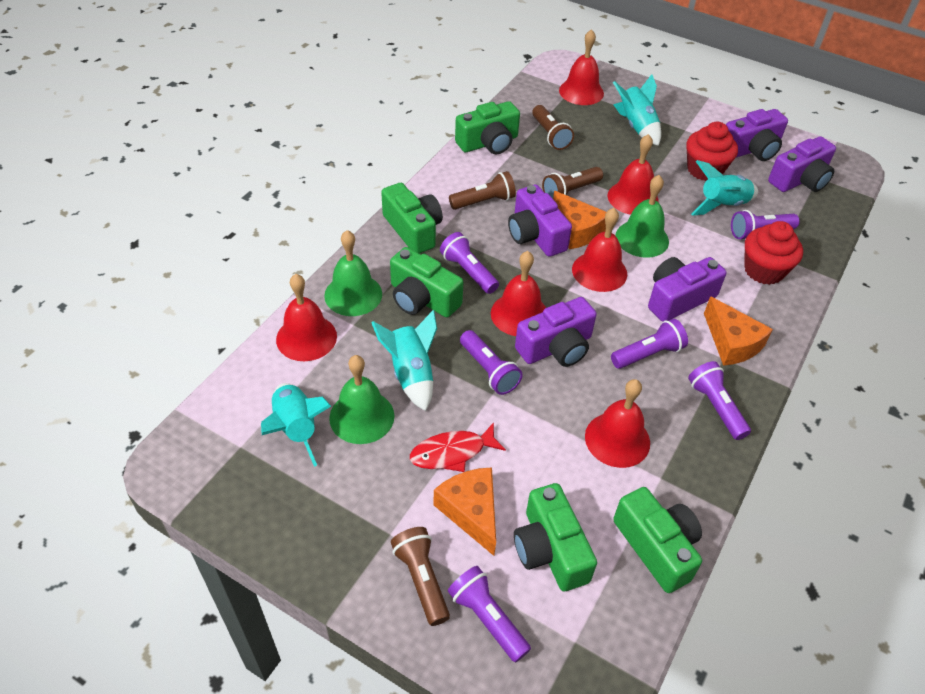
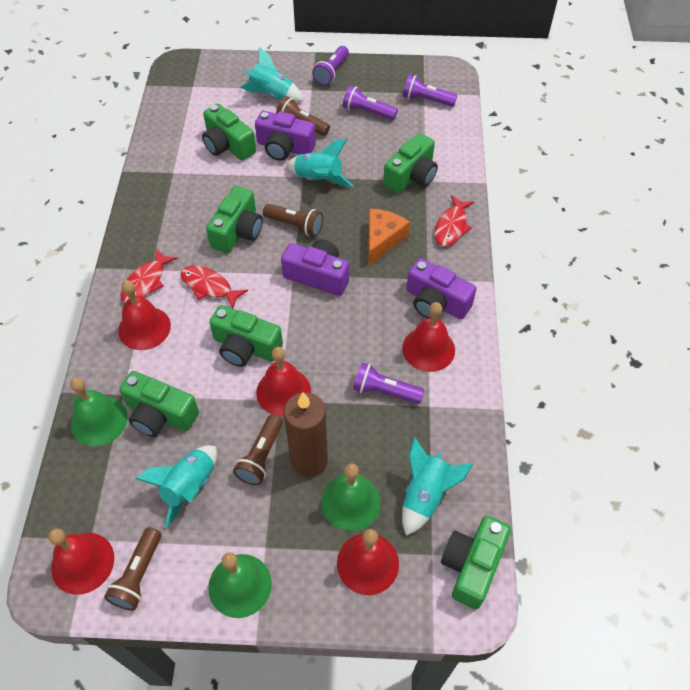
brown candle: none = 0 -> [284,392,328,477] = 1
green camera: [381,183,443,254] [390,247,463,318] [455,101,520,154] [514,483,597,592] [613,487,702,593] = 5 -> [119,371,199,437] [202,103,256,161] [206,186,263,253] [209,305,283,367] [383,133,438,193] [441,516,511,609] = 6
orange cheese: [434,467,496,556] [553,191,606,249] [704,296,773,366] = 3 -> [369,208,410,265] = 1
purple camera: [508,185,572,257] [515,297,597,367] [648,257,727,322] [726,109,788,161] [768,136,836,192] = 5 -> [255,111,316,161] [281,239,349,296] [406,258,476,319] = 3
purple flashlight: [440,232,499,294] [448,566,531,663] [460,330,523,395] [611,319,688,369] [688,361,751,440] [731,210,800,240] = 6 -> [312,46,349,85] [343,85,398,120] [353,363,424,404] [403,74,457,107] = 4
red bell: [276,274,337,361] [491,251,546,336] [559,29,604,105] [572,208,627,292] [585,379,650,468] [607,134,659,215] = 6 -> [48,528,114,595] [118,280,171,350] [256,347,311,416] [337,529,399,595] [402,302,455,372] = 5
red cupcake: [686,122,738,181] [744,221,803,285] = 2 -> none = 0
red fish: [410,422,506,472] = 1 -> [121,248,178,303] [180,266,248,309] [435,195,474,246] = 3

